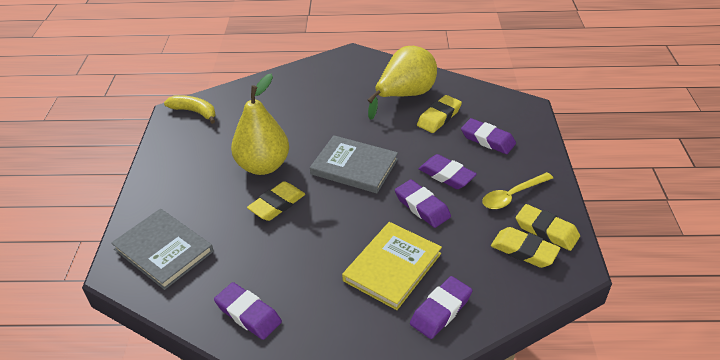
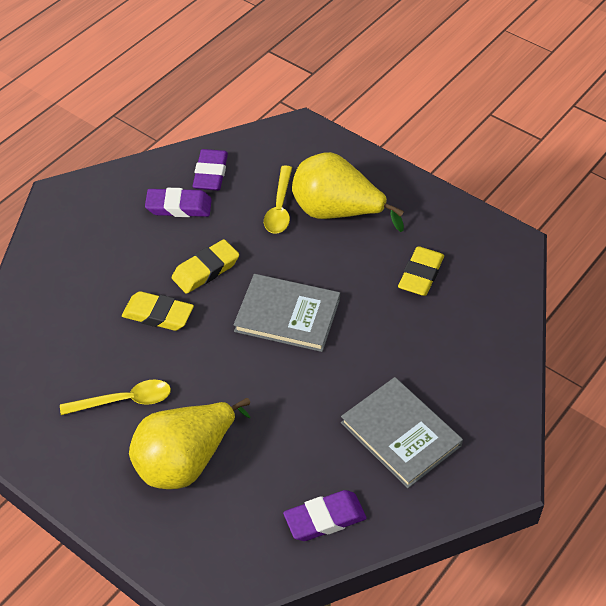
purple eraser: [214,282,282,340] [395,180,451,228] [410,276,472,339] [419,154,477,189] [461,118,516,154] = 5 -> [145,188,212,217] [193,149,228,191] [283,490,366,541] = 3
yellow banana: [164,95,215,124] = 1 -> none = 0
yellow book: [342,222,442,310] = 1 -> none = 0
yellow eraser: [247,181,305,221] [417,95,462,133] [491,227,560,268] [516,204,580,251] = 4 -> [122,291,194,331] [172,239,239,294] [398,246,444,296] = 3
yellow spoon: [482,172,553,209] = 1 -> [60,380,171,415] [264,166,292,234] = 2

